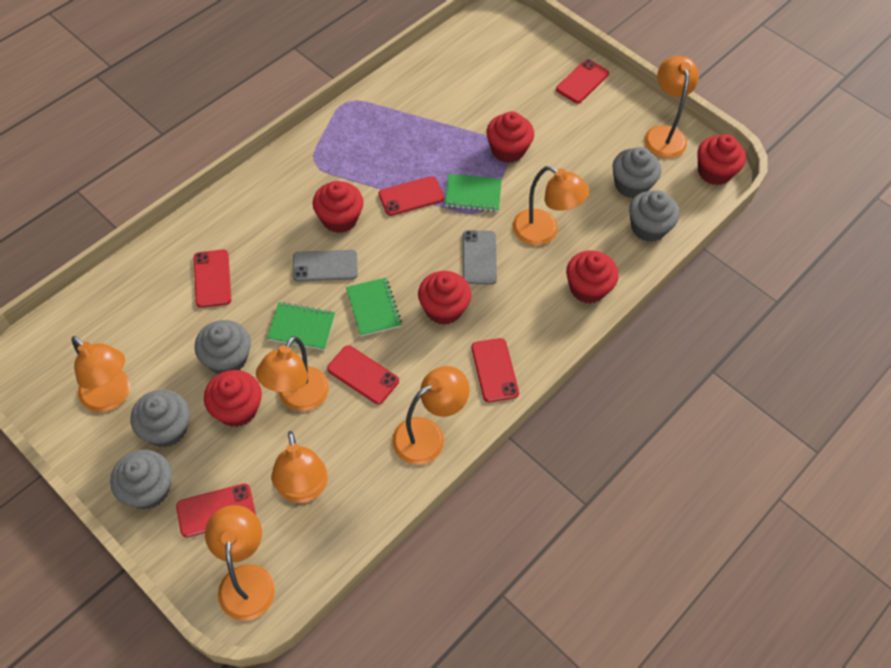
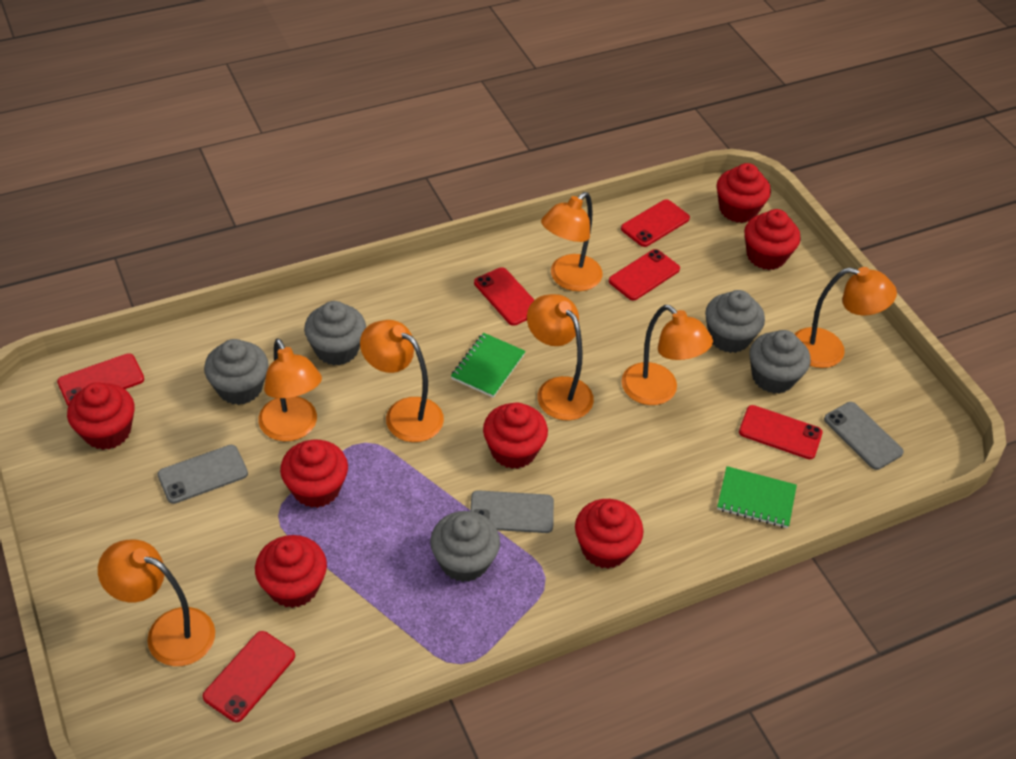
green notebook: [267,302,335,350] [346,278,402,336] [445,174,502,212] = 3 -> [451,333,526,398] [717,466,797,528] = 2
grey phone: [293,250,358,281] [463,230,497,285] = 2 -> [157,445,248,504] [470,490,554,533] [824,402,904,470] = 3
red cupcake: [204,370,262,427] [313,181,364,233] [418,271,471,325] [486,111,534,163] [566,250,619,304] [698,134,746,185] = 6 -> [67,382,135,450] [255,535,327,608] [280,440,348,508] [483,402,548,469] [575,499,644,569] [717,163,771,223] [744,209,801,270] = 7

